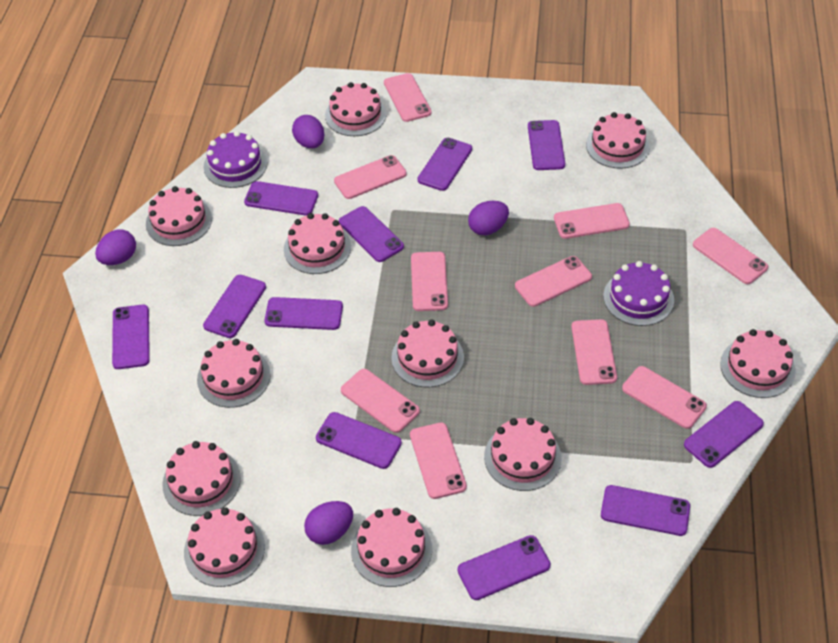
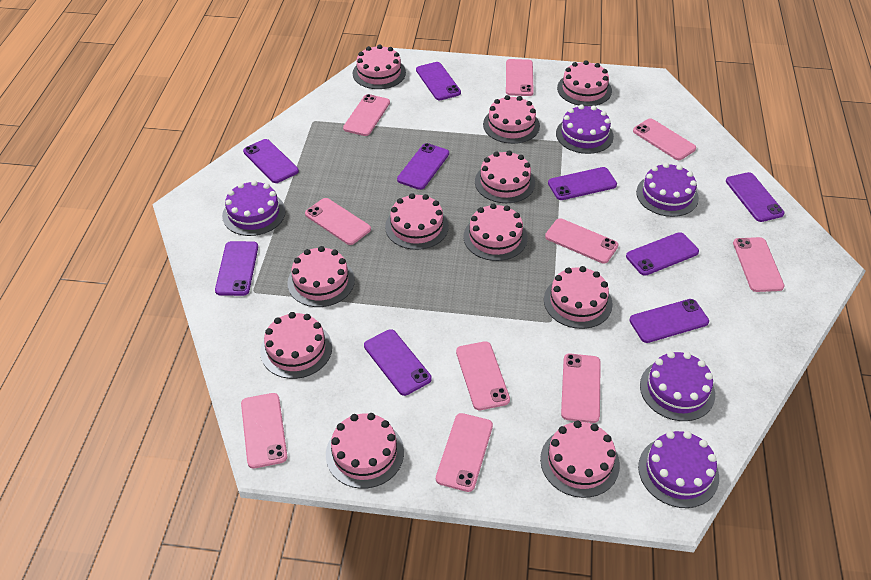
purple cake: [203,131,267,188] [603,261,674,326] = 2 -> [222,180,285,236] [556,105,614,154] [636,163,699,217] [638,431,719,508] [640,351,715,421] = 5
purple egg: [95,229,136,265] [292,115,324,148] [304,501,353,545] [468,201,509,235] = 4 -> none = 0
purple phone: [112,304,150,369] [203,275,266,338] [244,181,318,216] [265,297,343,330] [316,412,402,469] [339,206,404,262] [417,138,472,191] [458,535,551,600] [528,120,565,170] [601,485,690,536] [684,401,764,468] = 11 -> [215,241,258,296] [243,139,299,183] [364,329,432,396] [397,143,449,190] [416,62,461,101] [548,167,617,200] [626,232,699,276] [629,299,709,343] [726,172,784,222] = 9

